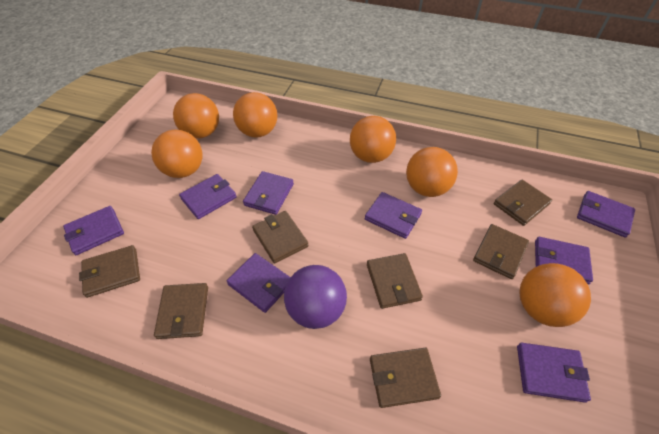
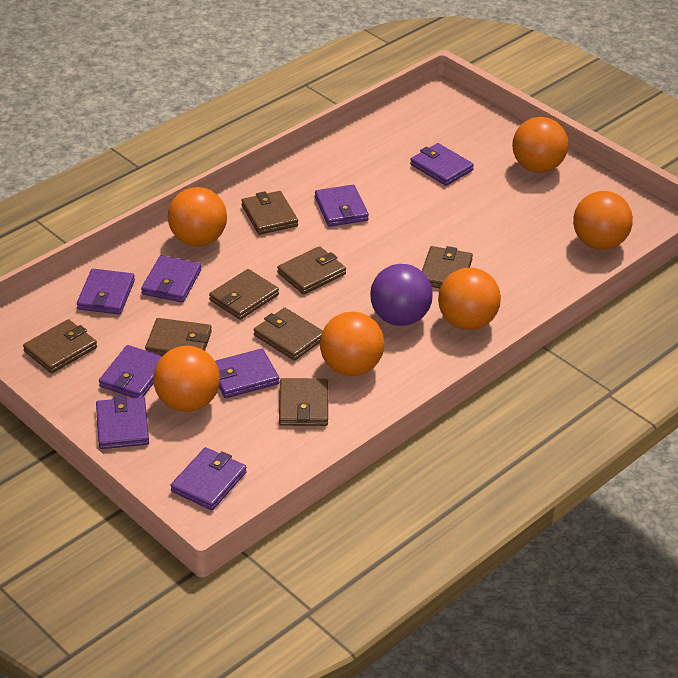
brown wallet: [79,245,140,298] [154,283,208,339] [252,211,309,263] [367,253,423,309] [370,348,441,408] [473,224,529,279] [494,180,552,226] = 7 -> [23,319,97,373] [145,318,212,356] [209,269,279,320] [241,191,298,235] [254,308,323,361] [277,246,346,294] [279,378,328,426] [422,246,473,288] = 8

